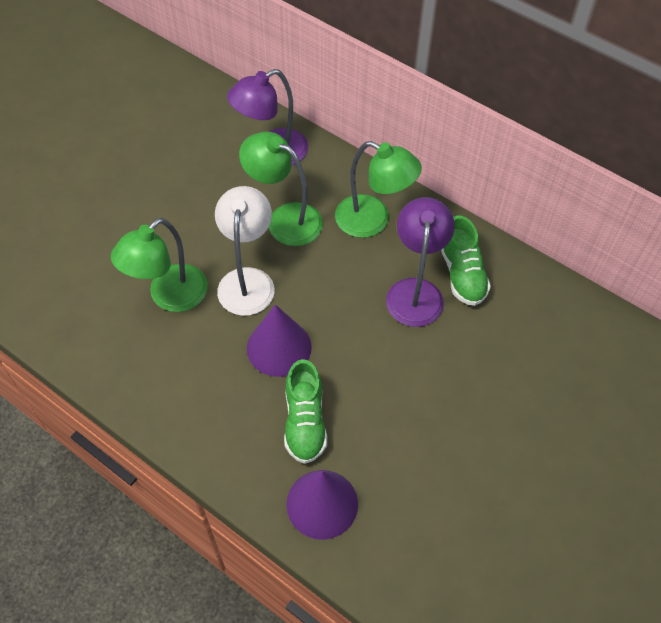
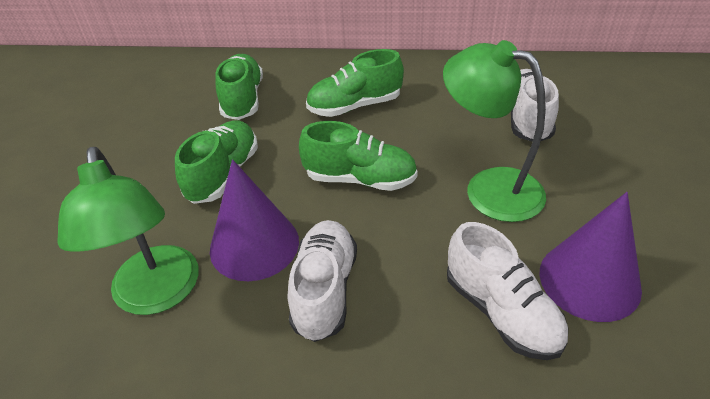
green lamp: [111,218,208,312] [239,132,323,246] [335,141,422,238] = 3 -> [57,147,199,315] [443,40,546,222] = 2
green shoe: [284,359,327,464] [441,216,491,306] = 2 -> [175,120,258,204] [215,54,263,120] [299,121,418,191] [306,49,404,117] = 4
purple lamp: [227,69,308,165] [386,197,455,327] = 2 -> none = 0
white lamp: [215,186,275,316] = 1 -> none = 0
white shoe: none = 0 -> [288,220,357,342] [447,222,568,360] [511,69,559,142] = 3

